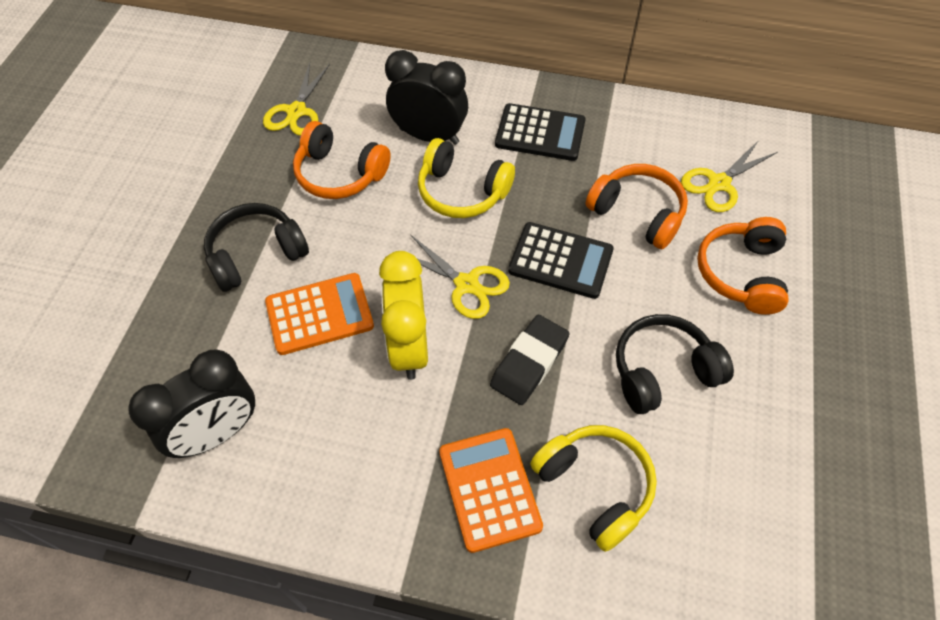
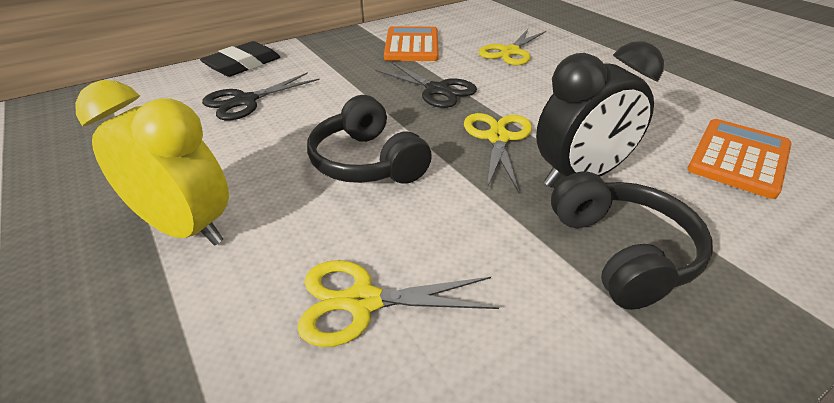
black calculator: [495,103,586,161] [508,222,614,299] = 2 -> none = 0
black clock: [129,349,255,458] [385,50,468,145] = 2 -> [536,41,664,187] = 1
black scissors: none = 0 -> [202,72,320,120] [375,62,477,108] = 2
orange headphones: [293,121,391,199] [586,164,688,250] [697,217,789,315] = 3 -> none = 0
yellow headphones: [418,138,515,218] [530,425,657,552] = 2 -> none = 0

